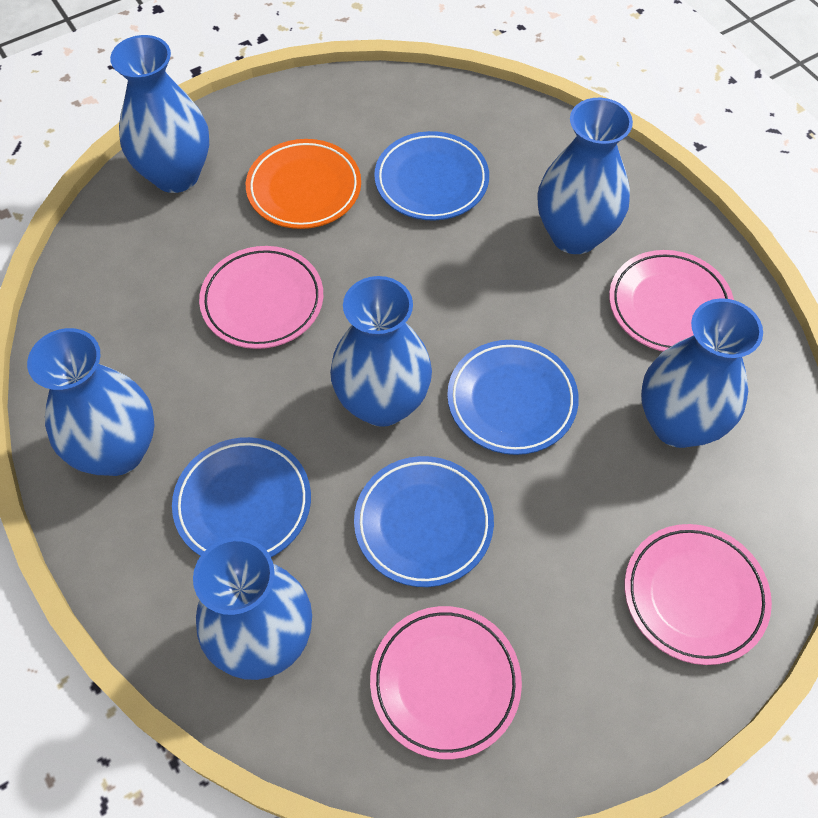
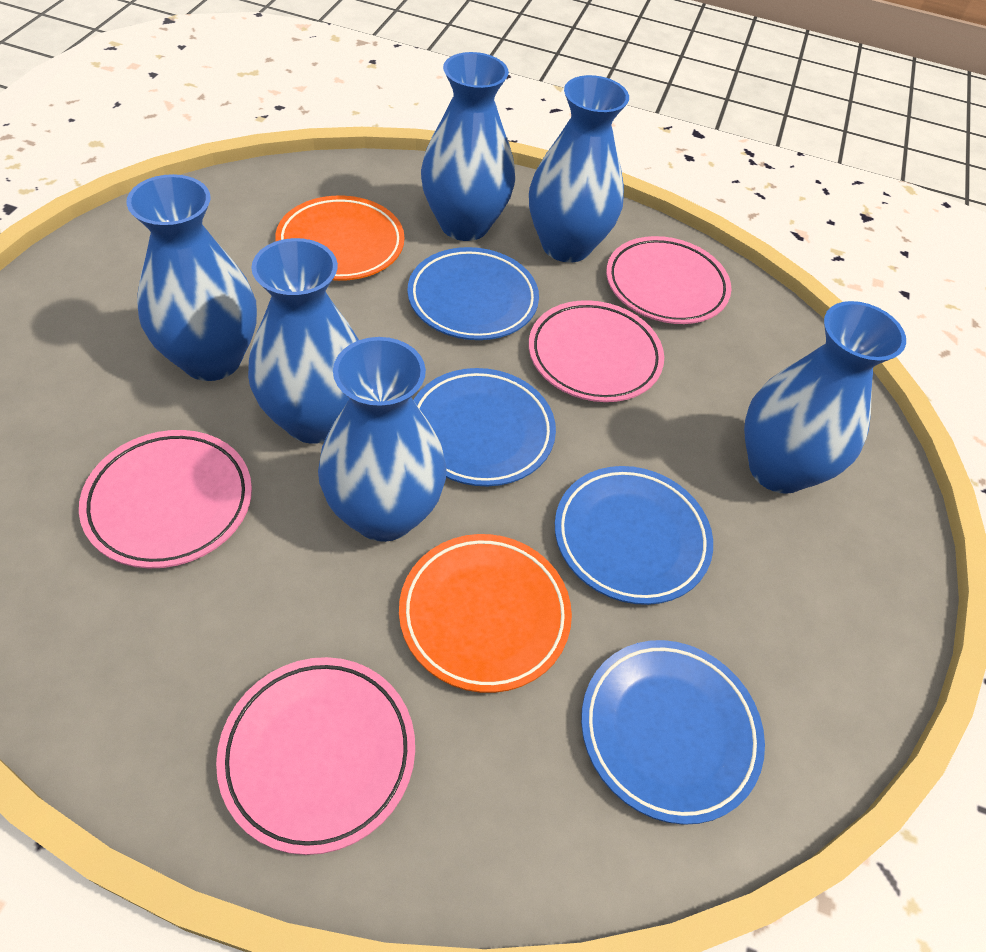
orange plate: [246,139,361,229] = 1 -> [275,196,404,281] [399,534,572,693] = 2

